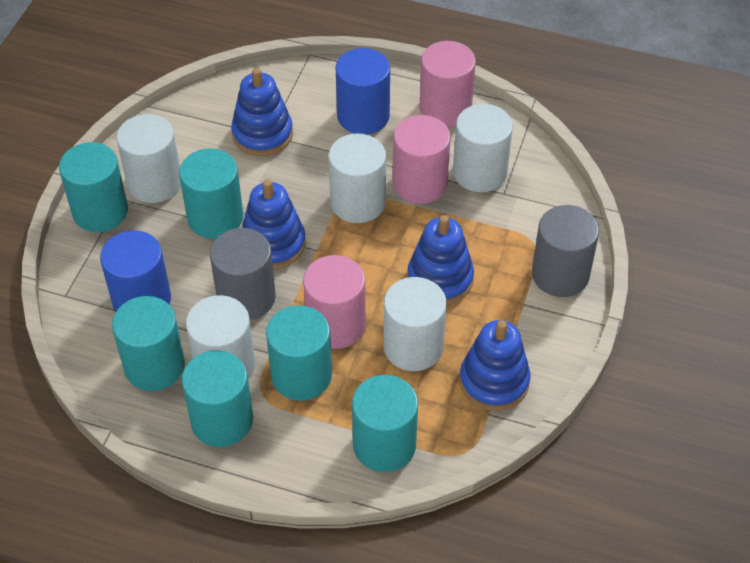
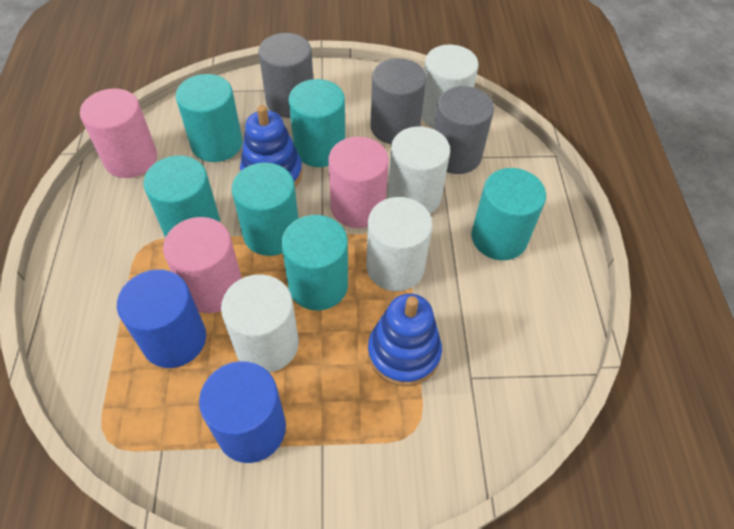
blue stacking toy: [231,68,293,156] [242,179,306,269] [407,215,474,305] [459,320,531,411] = 4 -> [240,105,303,187] [368,293,442,386] = 2
grey cylinder: [210,228,276,320] [532,205,599,297] = 2 -> [258,33,313,118] [370,58,426,144] [434,86,494,174] = 3
white cylinder: [116,114,181,203] [186,295,255,379] [328,134,386,223] [383,277,447,371] [453,104,513,192] = 5 -> [221,274,299,373] [366,197,433,291] [388,126,450,213] [422,45,479,127] = 4

